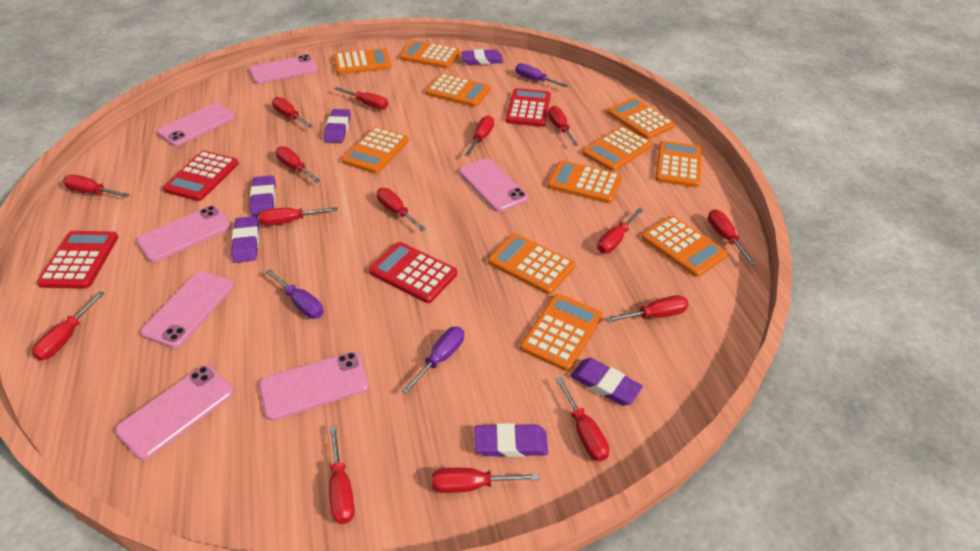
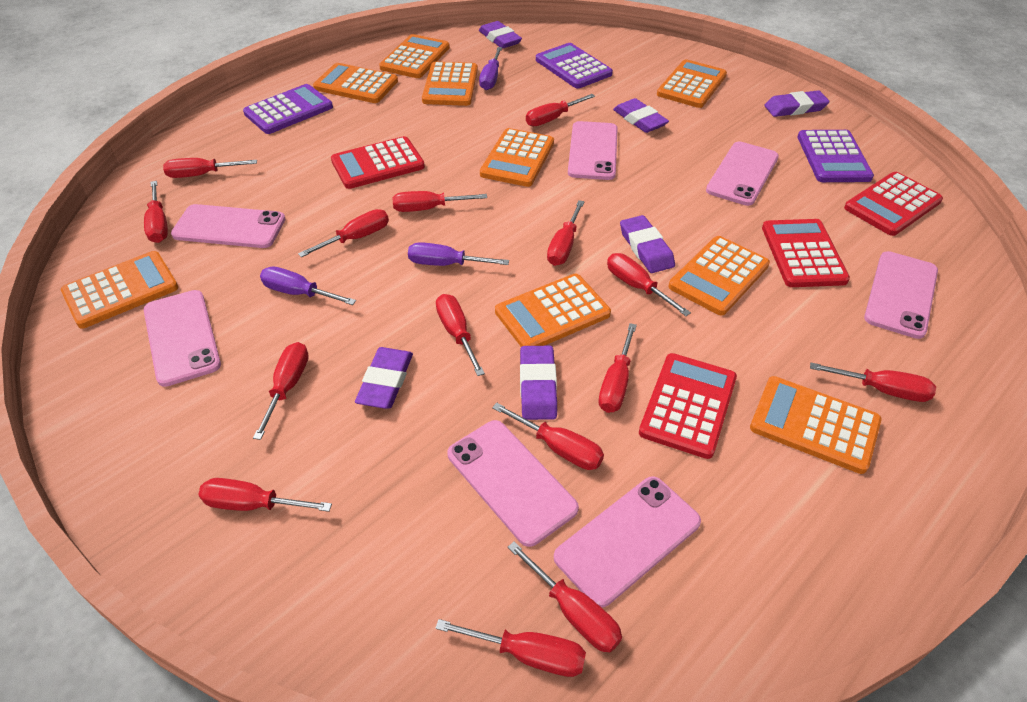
orange calculator: [333,48,392,75] [342,127,409,174] [399,40,460,69] [425,74,491,107] [488,233,575,295] [520,294,603,371] [547,160,622,204] [583,126,652,172] [607,98,675,140] [642,216,728,277] [655,141,702,188] = 11 -> [61,251,178,329] [313,63,398,103] [379,34,450,78] [422,62,478,106] [480,128,554,187] [495,274,611,347] [657,59,727,108] [669,236,770,315] [750,376,881,474] = 9
purple calculator: none = 0 -> [243,84,333,134] [536,43,613,88] [797,130,874,182] = 3

